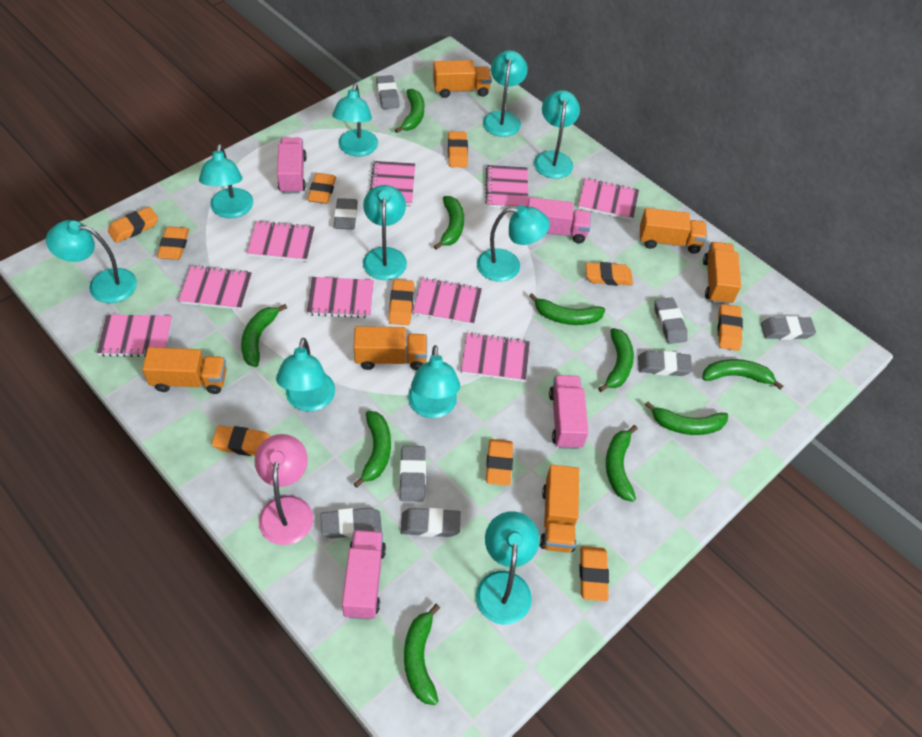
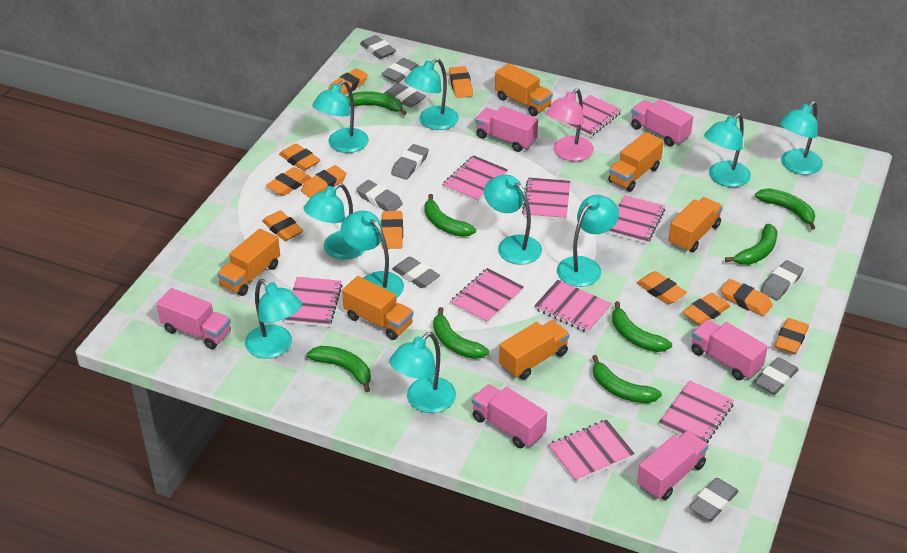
green banana: [241,304,287,367] [354,411,391,488] [395,89,424,133] [404,604,440,705] [434,196,464,250] [529,293,605,325] [598,328,634,392] [606,425,638,502] [645,402,728,435] [702,359,783,390] = 10 -> [307,346,371,393] [346,91,407,115] [424,194,476,237] [433,307,489,359] [592,355,662,403] [612,301,672,352] [725,224,777,265] [755,188,815,230] = 8
grey eraser: [321,508,382,538] [334,198,358,229] [376,75,399,109] [399,446,426,502] [400,508,461,537] [638,351,692,376] [654,297,688,344] [761,316,816,340] = 8 -> [356,180,403,211] [360,35,396,59] [381,58,419,83] [384,83,426,108] [391,144,429,180] [392,256,440,288] [689,478,739,521] [754,357,799,394] [760,260,804,300] = 9
orange eraser: [108,207,158,243] [157,227,189,260] [212,425,271,456] [307,173,336,204] [389,279,414,325] [448,131,468,167] [486,439,513,486] [580,546,609,601] [586,262,633,285] [718,304,743,351] = 10 -> [262,210,304,241] [266,167,311,196] [279,143,320,171] [301,165,347,198] [328,68,368,95] [381,211,403,249] [449,66,473,98] [637,271,687,304] [682,293,730,325] [720,279,773,316] [774,318,809,354] = 11
pink truck: [277,138,307,194] [342,530,386,620] [527,197,591,243] [549,375,589,449] = 4 -> [157,288,231,349] [472,384,547,448] [475,106,538,152] [631,99,693,146] [637,431,708,500] [691,320,768,380] = 6

